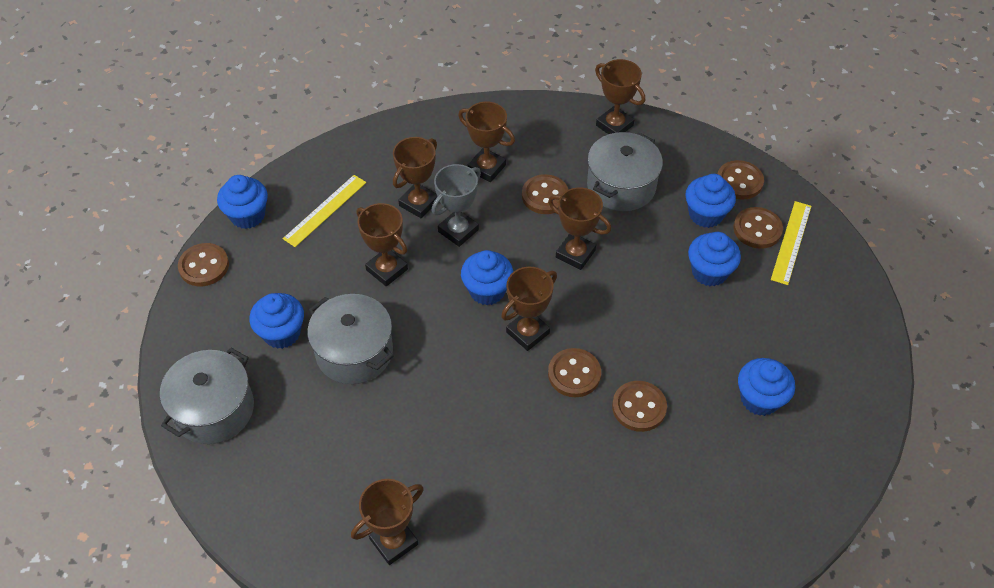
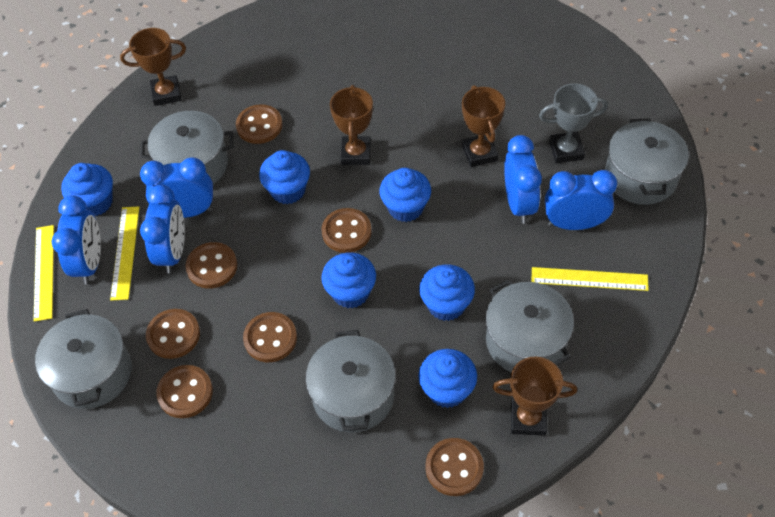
blue clock: none = 0 -> [52,195,101,284] [140,157,213,218] [140,184,185,274] [504,135,542,224] [545,170,617,230] = 5
brown button: [178,243,229,286] [522,174,569,214] [548,348,601,397] [612,381,667,432] [717,160,764,200] [733,207,783,249] = 6 -> [146,309,200,359] [156,365,213,418] [186,242,237,289] [236,104,283,144] [243,312,297,362] [321,208,372,253] [425,438,484,496] = 7
brown trophy: [351,479,424,565] [357,203,408,287] [393,137,437,218] [458,102,515,182] [501,267,557,351] [548,187,611,270] [595,59,645,134] = 7 -> [120,28,186,106] [330,85,373,165] [462,85,505,167] [493,357,577,436] = 4
grey pot: [160,348,254,444] [307,294,393,384] [587,132,663,211] = 3 -> [35,309,132,409] [140,111,234,184] [306,330,395,433] [486,280,574,372] [605,118,689,205] = 5
yellow ruler: [283,175,366,247] [771,201,811,285] = 2 -> [33,225,54,322] [110,206,139,301] [532,267,649,291] = 3

